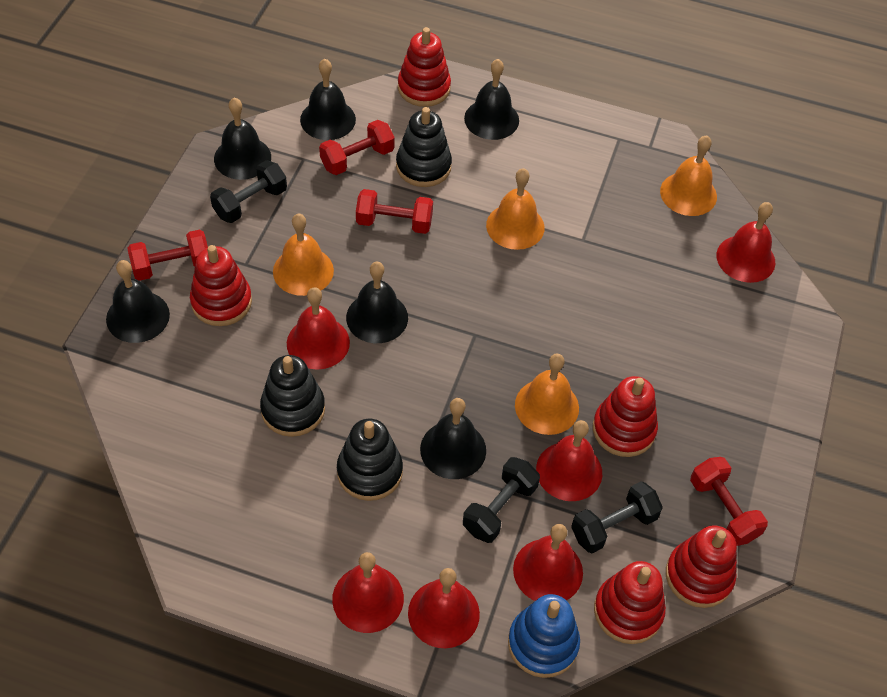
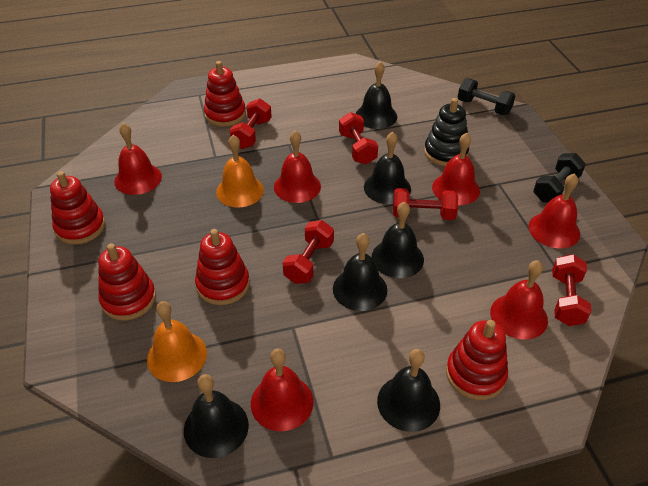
black dumbbell: [210,160,287,223] [463,457,540,543] [571,481,663,554] = 3 -> [458,78,515,115] [533,153,586,203] = 2
black stacking toy: [260,355,325,437] [337,419,403,501] [396,107,452,187] = 3 -> [424,98,469,166] = 1
blue stacking toy: [508,594,580,678] = 1 -> none = 0
orange bell: [273,214,334,296] [486,168,545,250] [515,354,579,435] [660,136,717,216] = 4 -> [147,301,207,382] [216,135,264,207] = 2
red dumbbell: [128,230,208,281] [319,120,395,175] [356,189,433,234] [690,457,768,546] = 4 -> [230,99,272,149] [283,220,334,284] [339,112,378,165] [393,188,458,220] [552,254,592,326] = 5

